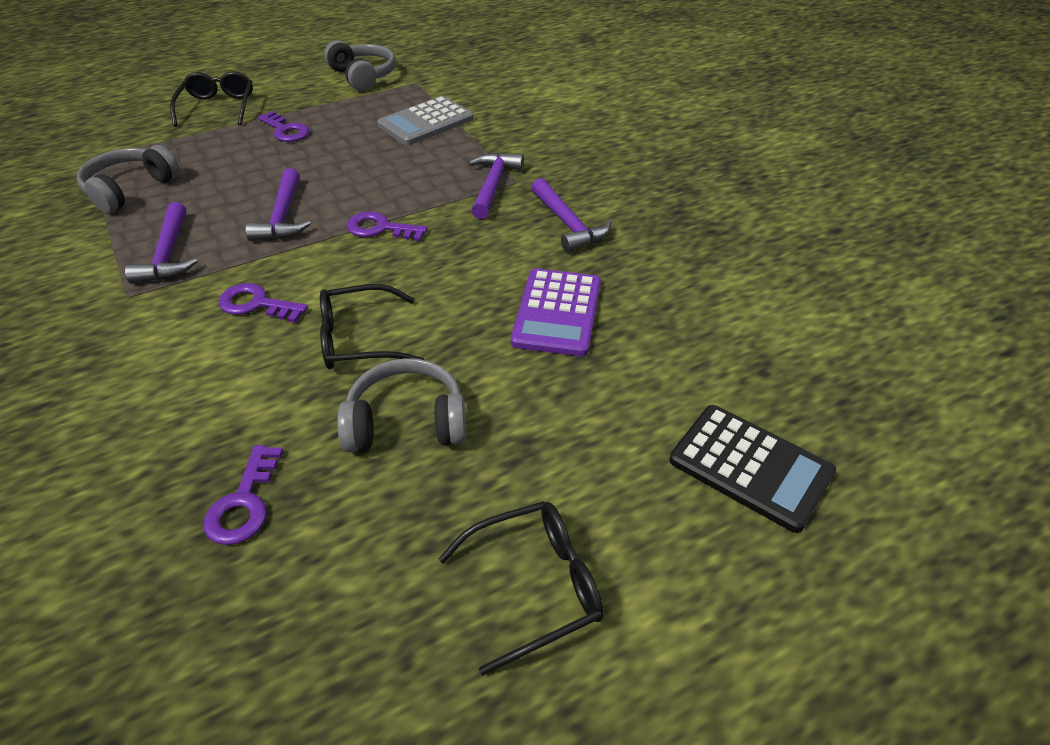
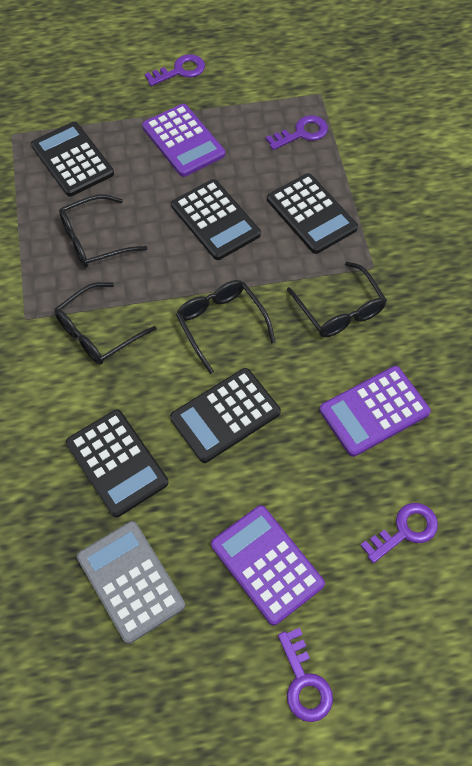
black calculator: [669,405,836,533] = 1 -> [31,122,114,197] [66,409,168,518] [170,368,281,463] [171,179,261,260] [267,173,358,254] = 5
black glasses: [170,71,253,127] [320,284,424,369] [438,501,603,675] = 3 -> [54,282,157,365] [59,195,147,268] [176,280,276,374] [287,262,387,337] = 4
grey headphones: [77,145,180,213] [324,40,396,91] [337,358,466,452] = 3 -> none = 0
purple calculator: [511,268,601,356] = 1 -> [142,104,225,177] [211,505,325,626] [319,366,431,457] = 3
purple hammer: [125,202,198,284] [246,168,311,241] [468,152,524,219] [531,178,612,253] = 4 -> none = 0

